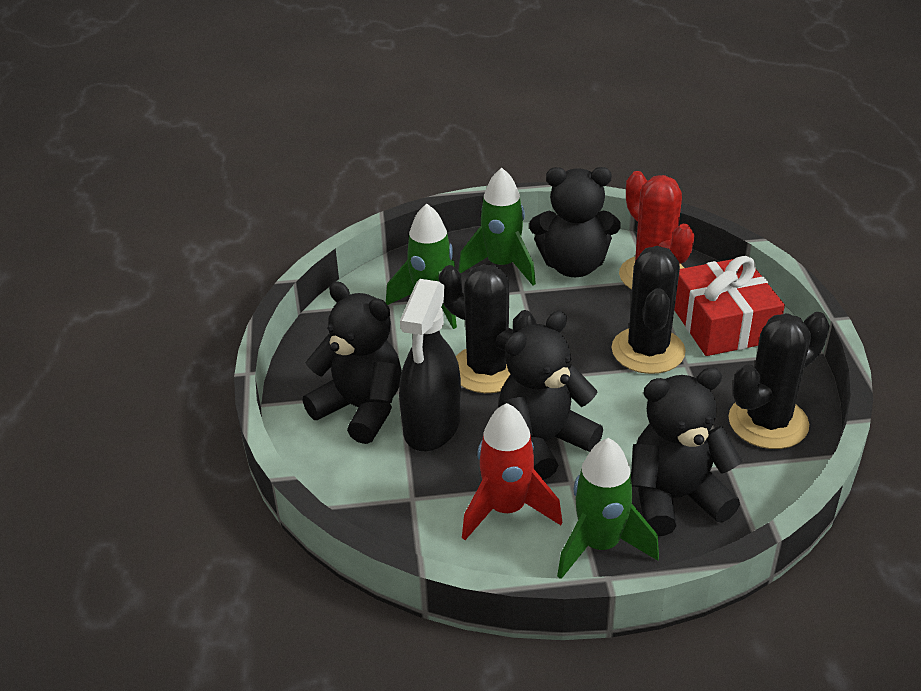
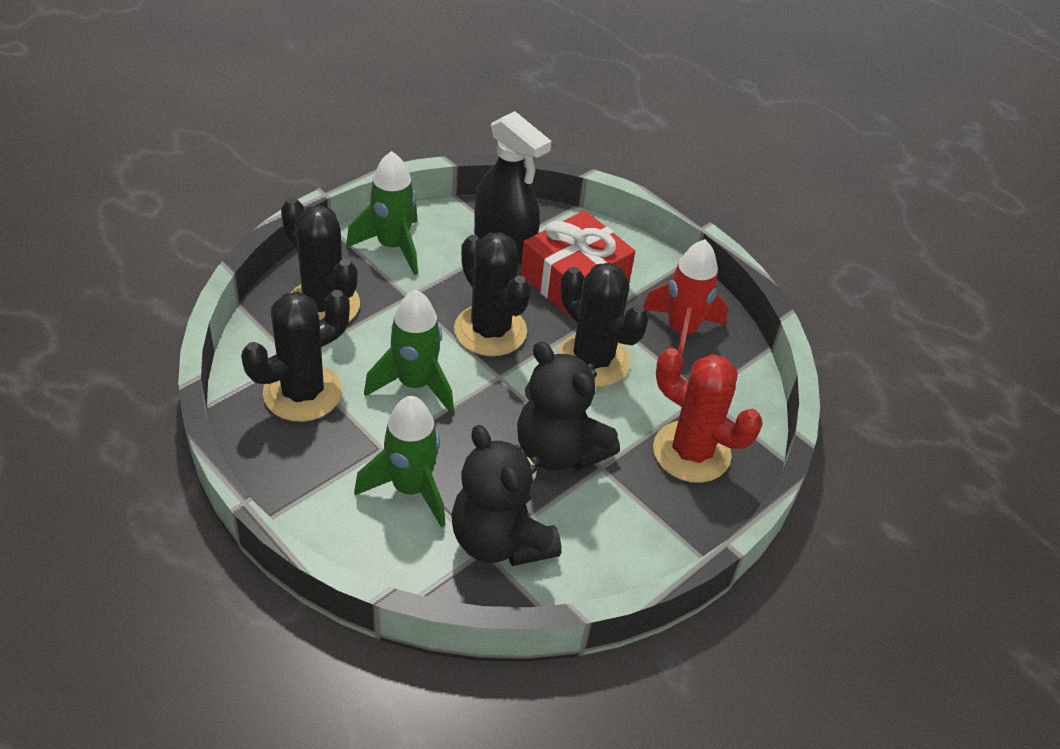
black cactus: [439,264,536,393] [611,246,686,374] [728,312,830,449] = 3 -> [241,290,350,422] [281,198,360,321] [454,232,531,356] [557,262,649,387] = 4
black teddy bear: [302,281,402,444] [498,311,603,480] [529,167,621,277] [631,367,742,536] = 4 -> [452,425,561,566] [517,341,620,471] = 2

